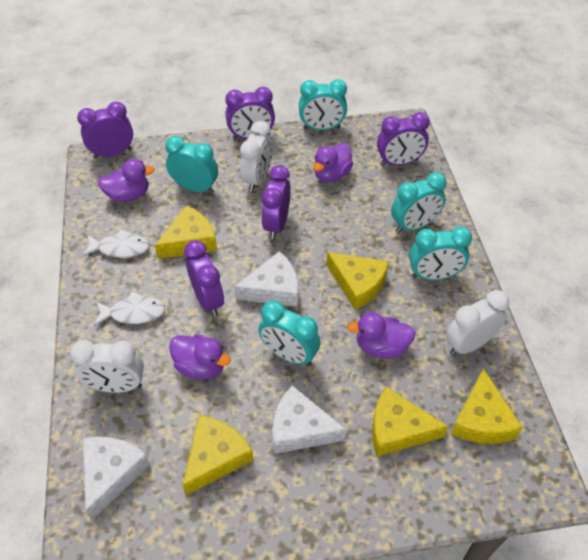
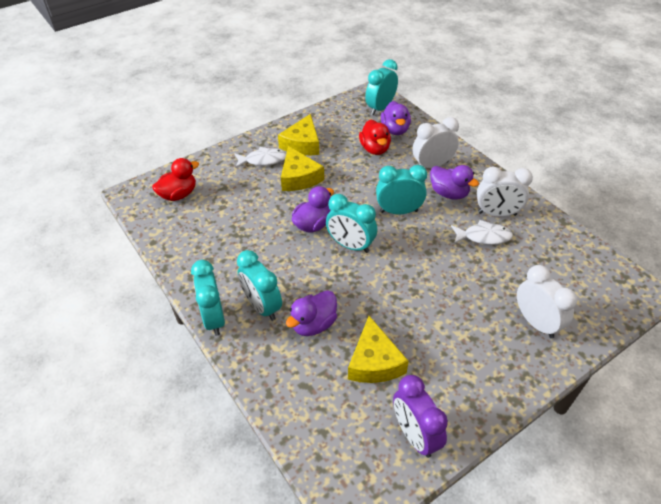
purple clock: [77,101,133,158] [184,240,224,316] [225,87,275,139] [261,165,291,239] [377,112,430,166] = 5 -> [393,375,448,458] = 1
red duck: none = 0 -> [152,158,199,201] [359,119,391,155] = 2
white cheese: [83,437,151,520] [234,251,298,307] [272,386,347,454] = 3 -> none = 0
yellow cheese: [155,205,217,259] [183,415,254,495] [327,252,389,310] [372,387,448,457] [451,368,523,444] = 5 -> [278,114,319,155] [281,146,324,191] [348,316,409,383] = 3

